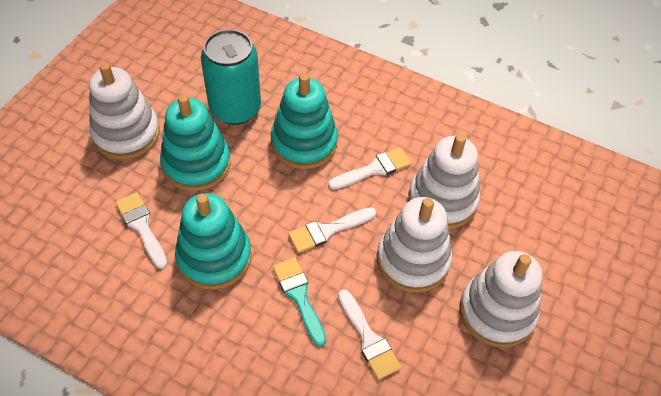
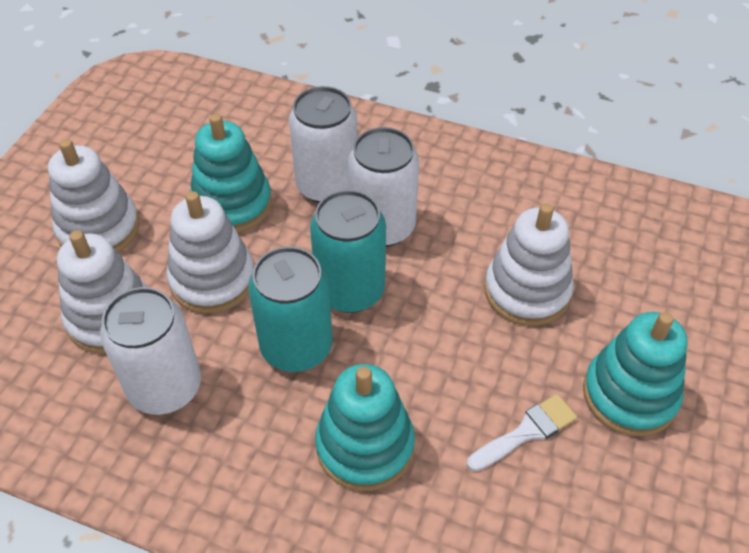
turquoise brush: [273,258,326,346] = 1 -> none = 0
turquoise can: [201,29,261,125] = 1 -> [248,246,333,372] [310,190,386,313] = 2
white brush: [116,192,168,269] [288,207,376,253] [328,147,411,190] [338,289,401,380] = 4 -> [467,394,577,471] = 1
white can: none = 0 -> [100,287,201,415] [289,86,358,203] [348,127,419,247] = 3

